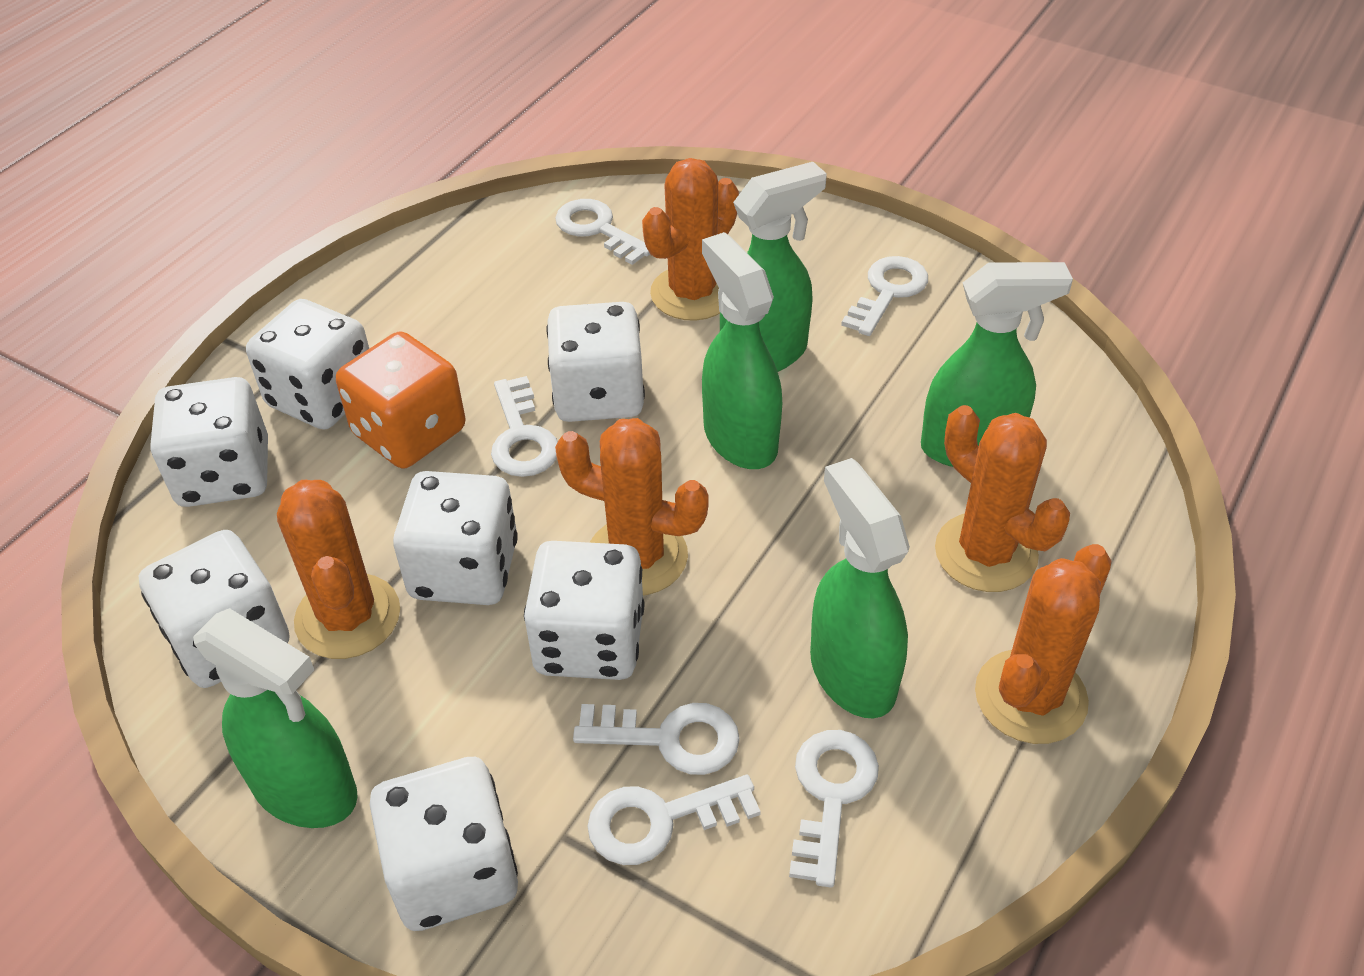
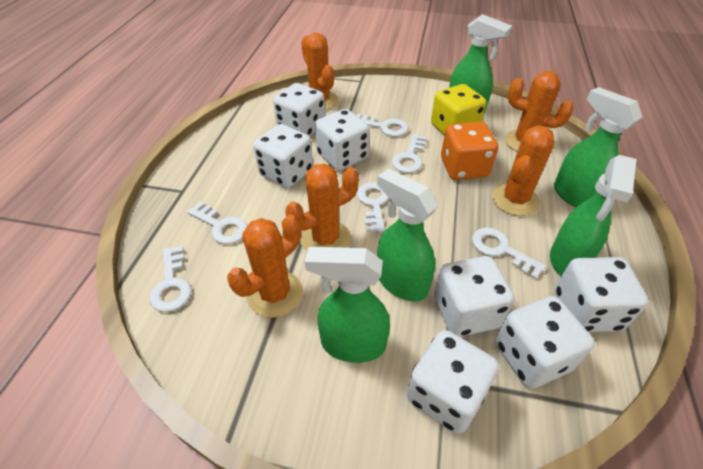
yellow dice: none = 0 -> [431,84,486,135] = 1

